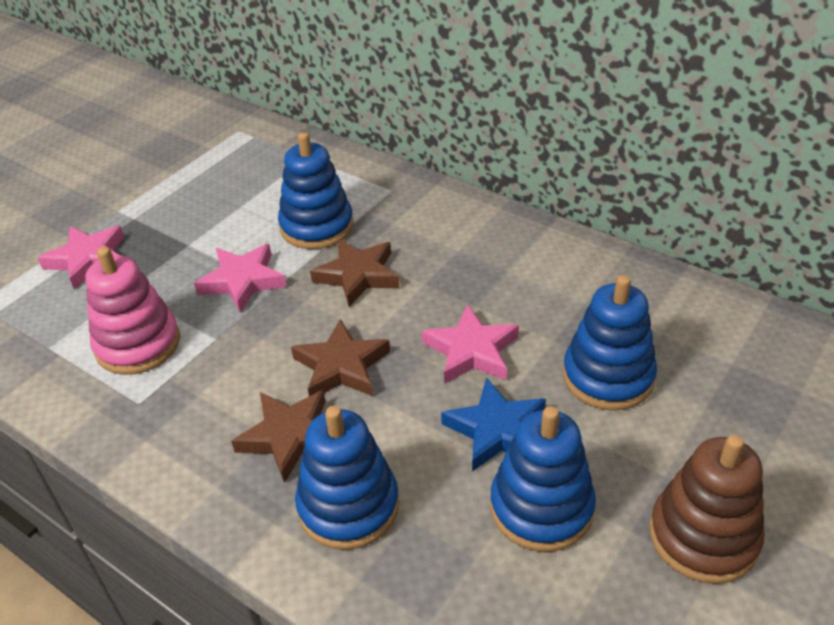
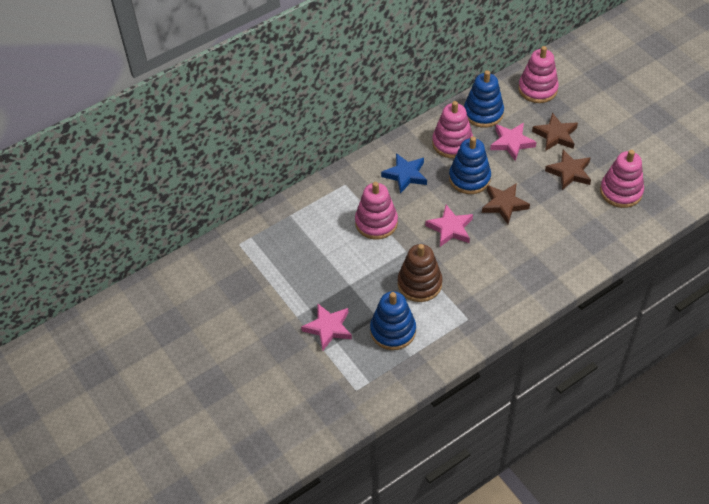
blue stacking toy: [278,132,353,249] [295,406,399,550] [490,406,596,552] [563,275,657,410] = 4 -> [370,291,416,350] [449,136,491,194] [464,70,504,128] = 3
pink stacking toy: [85,247,180,375] = 1 -> [355,182,398,240] [432,101,473,158] [518,46,559,103] [600,150,644,208] = 4

